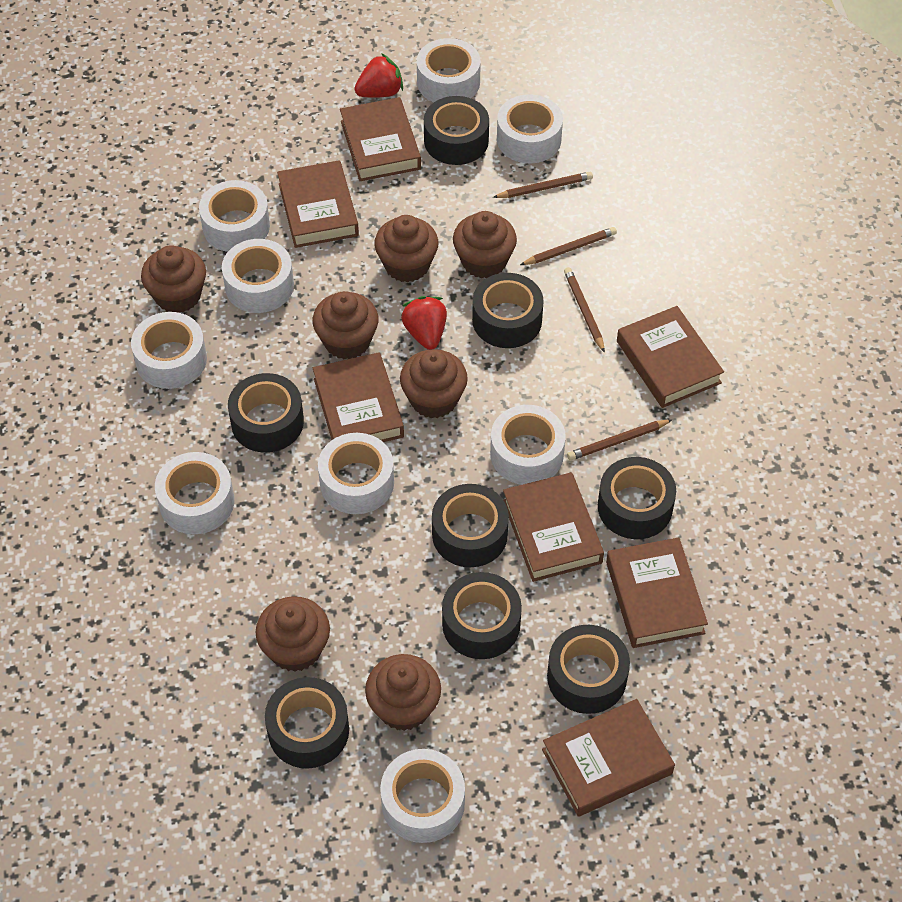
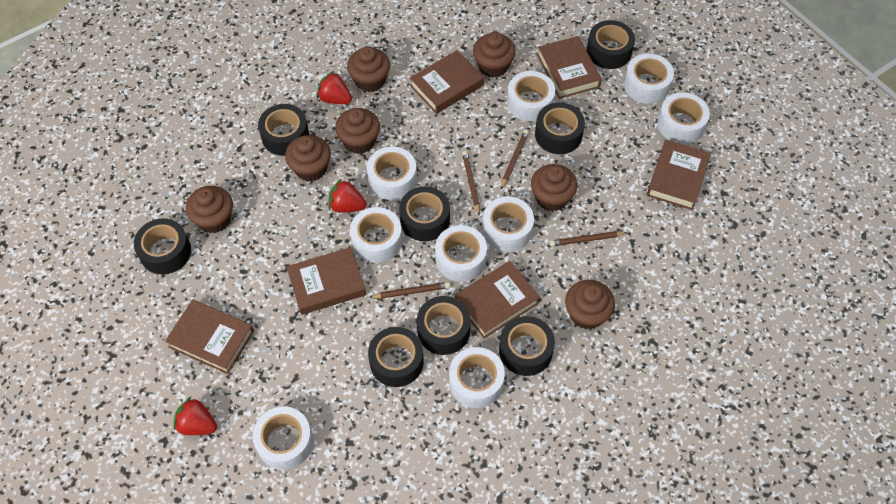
brown book: [277,160,359,248] [313,352,404,442] [340,97,421,181] [503,472,604,582] [542,699,675,817] [606,537,708,648] [617,306,724,408] = 7 -> [165,299,254,374] [286,247,366,315] [410,50,484,114] [455,261,540,339] [537,36,602,99] [647,140,711,210] = 6
red strawberry: [354,53,403,98] [401,296,447,350] = 2 -> [173,397,217,435] [316,71,352,104] [328,179,367,213] = 3

